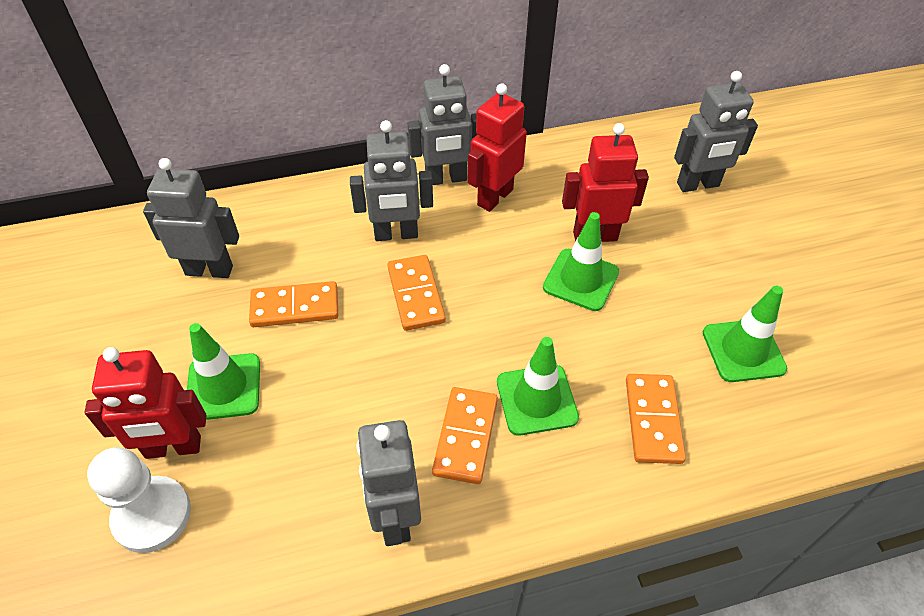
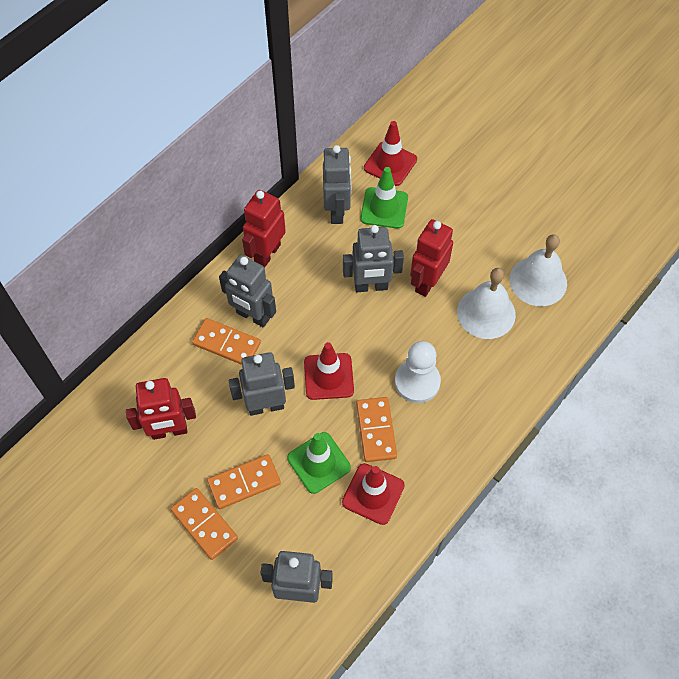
green traffic cone: [187,323,260,420] [497,337,579,436] [543,212,619,311] [703,286,787,382] = 4 -> [287,432,351,494] [360,167,408,229] = 2
red traffic cone: none = 0 -> [304,342,354,400] [342,463,405,525] [364,121,417,186] = 3
white bell: none = 0 -> [457,268,516,339] [510,234,567,306] = 2

